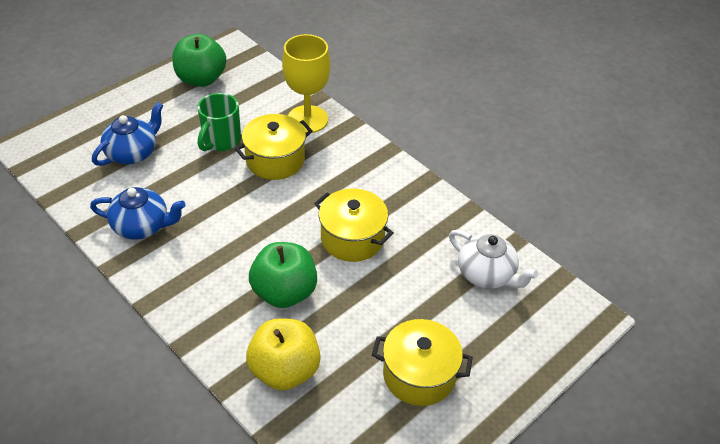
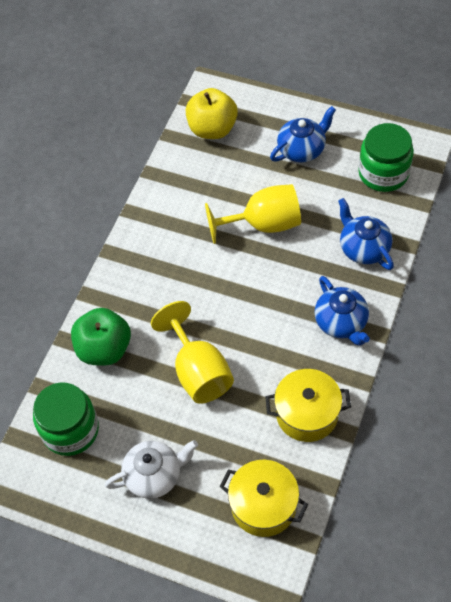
blue teapot: [90,187,186,240] [92,102,164,166] = 2 -> [270,106,336,163] [315,276,370,346] [338,198,394,270] = 3
green apple: [172,34,226,87] [249,242,317,308] = 2 -> [71,308,131,365] = 1
green jar: none = 0 -> [33,383,99,456] [358,123,414,192] = 2
green mug: [198,93,241,151] = 1 -> none = 0
yellow goblet: [282,34,331,133] = 1 -> [151,301,234,404] [205,184,301,244] = 2
yellow pot: [235,114,313,180] [314,189,394,262] [372,319,473,406] = 3 -> [220,460,308,537] [265,369,351,442] = 2

